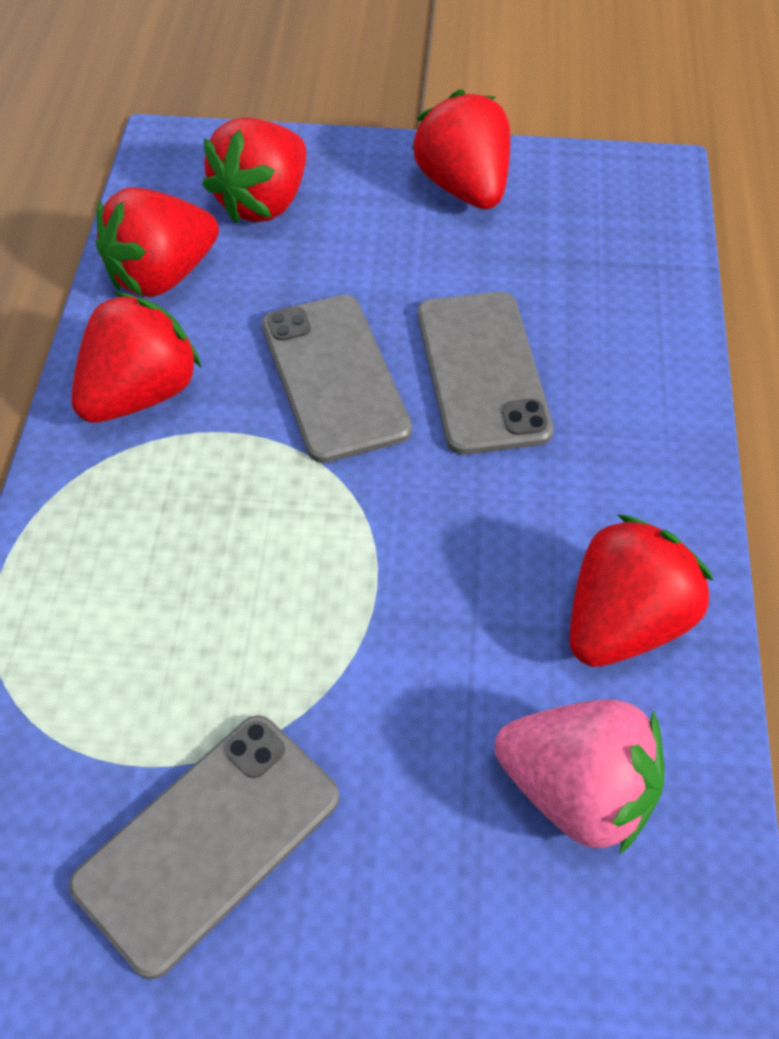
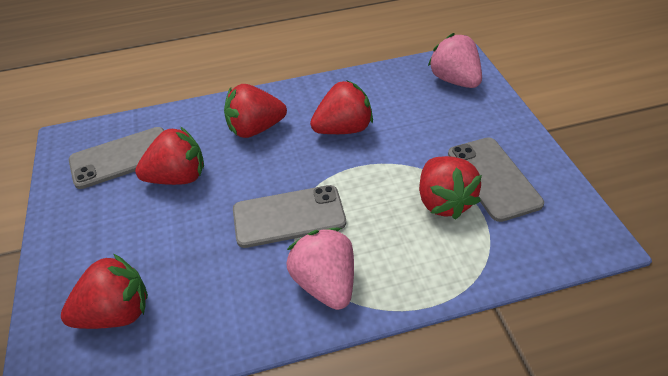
pink strawberry: [494,699,665,855] = 1 -> [287,228,354,310] [428,33,482,88] = 2

